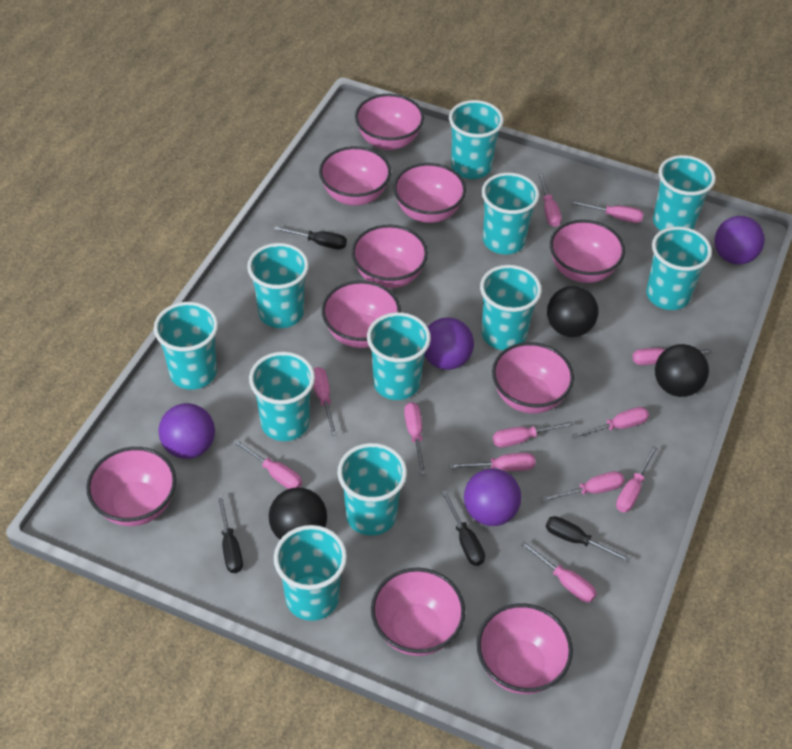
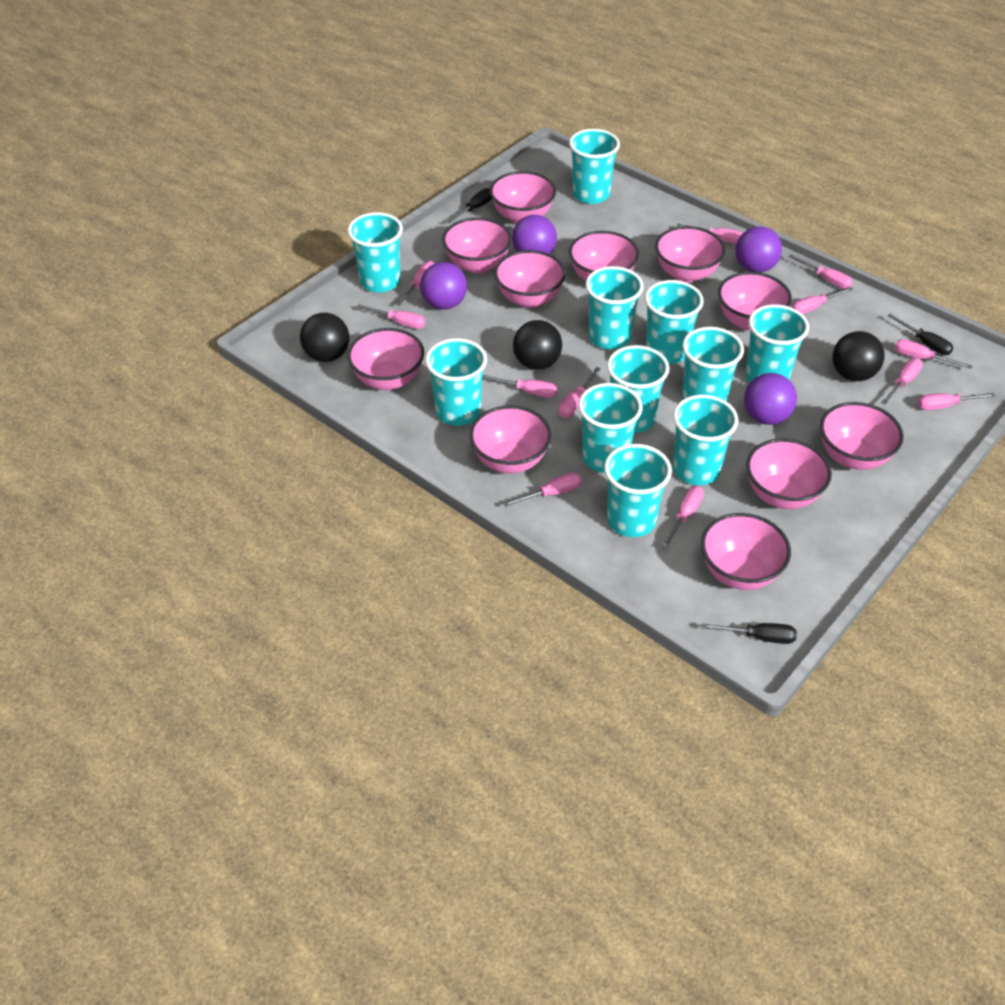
black screwdriver: [217,494,243,573] [274,226,347,249] [441,490,485,566] [546,516,631,563] = 4 -> [446,188,492,223] [702,623,797,644] [887,314,953,355] = 3
pink bowl: [86,447,176,526] [319,146,391,206] [322,280,401,348] [352,225,428,288] [355,94,424,150] [371,568,465,656] [393,163,466,223] [477,603,573,694] [492,342,574,414] [550,220,625,283] = 10 -> [347,328,424,390] [442,218,512,273] [470,405,552,474] [490,171,556,223] [494,250,566,308] [569,231,639,281] [655,226,726,283] [701,513,791,590] [718,272,792,331] [746,439,832,509] [820,402,904,470] = 11

